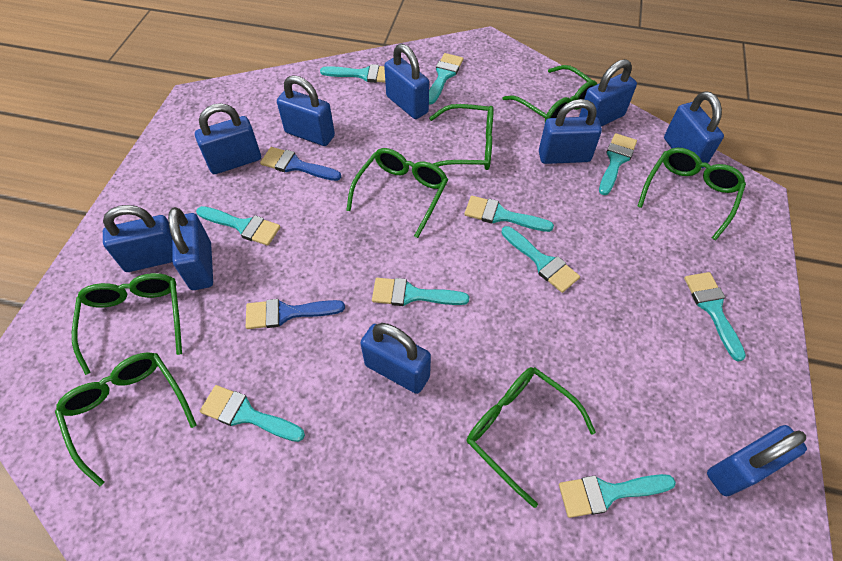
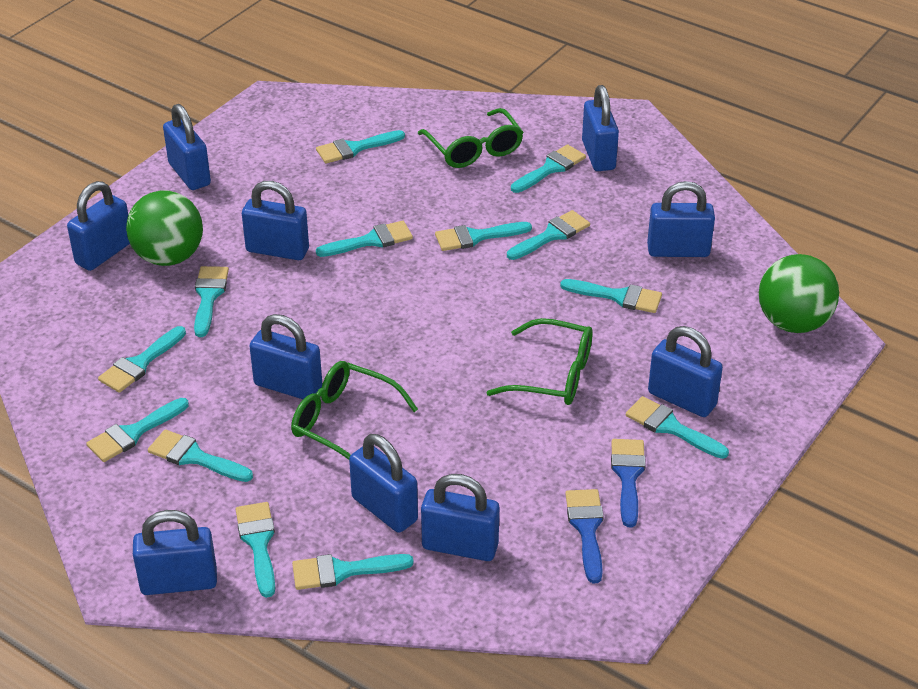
green ball: none = 0 -> [126,190,203,266] [759,254,839,333] = 2
green glasses: [55,352,197,487] [72,273,182,375] [346,148,448,238] [429,104,494,170] [467,367,596,508] [502,65,597,121] [637,148,746,240] = 7 -> [291,361,418,460] [418,108,523,168] [486,318,593,405] = 3
turquoise brush: [196,206,280,246] [200,385,305,442] [320,64,385,83] [372,278,469,306] [429,53,463,105] [464,196,554,232] [501,226,580,293] [559,474,676,518] [599,133,637,195] [684,272,746,362] = 10 -> [86,398,189,462] [98,326,186,393] [148,429,253,482] [194,266,229,337] [236,502,275,598] [292,554,414,590] [316,130,405,164] [316,221,413,257] [435,222,532,251] [507,210,590,260] [511,144,586,193] [560,279,662,313] [626,396,729,459] = 13

